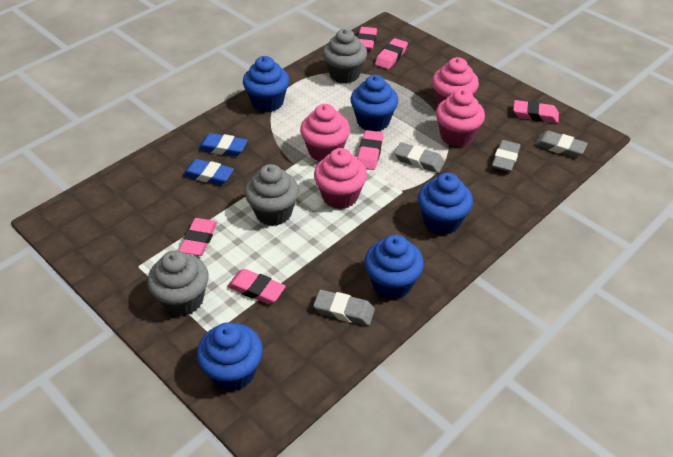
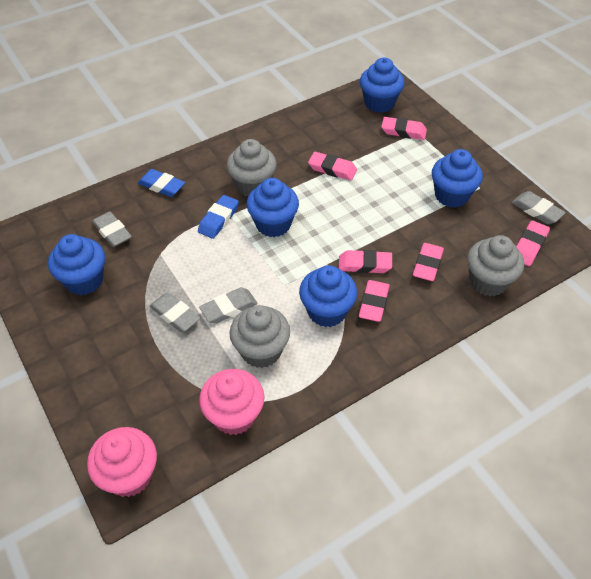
pink cupcake: [300,104,350,161] [314,148,367,209] [432,57,479,106] [436,89,485,147] = 4 -> [87,427,157,497] [199,369,264,435] = 2

